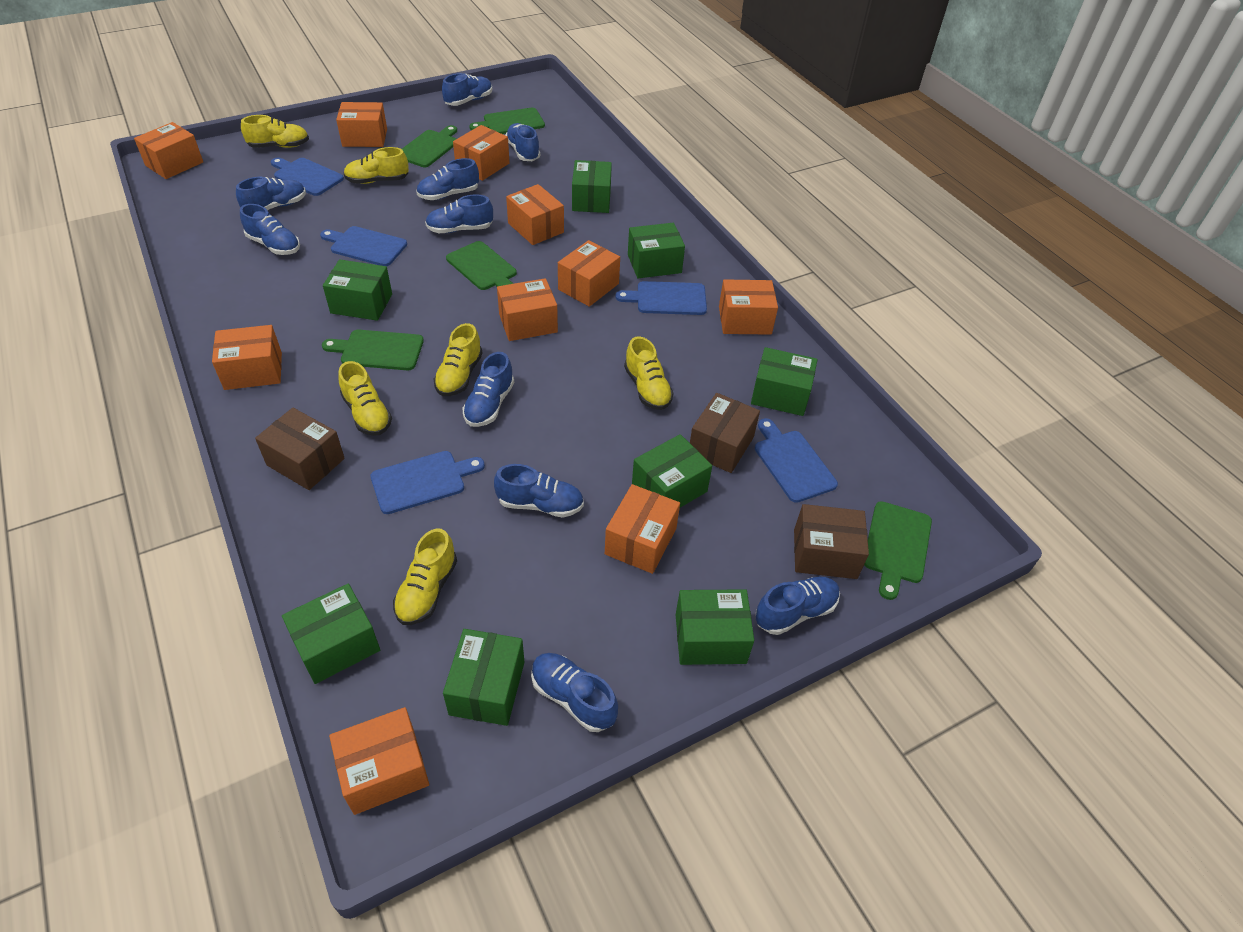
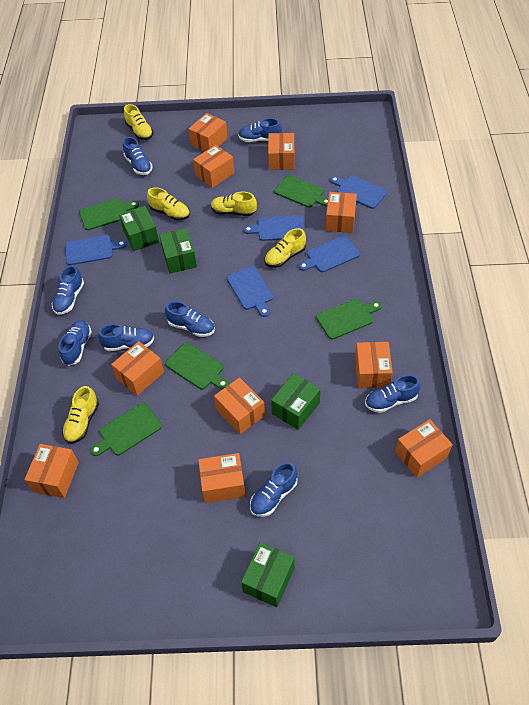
blue shoe: [236,177,306,210] [240,204,300,255] [416,158,479,200] [425,195,493,233] [442,73,493,106] [462,352,514,427] [494,464,584,518] [505,123,540,161] [531,653,618,732] [756,577,840,635] = 10 -> [52,265,84,315] [59,320,92,366] [98,324,154,351] [123,137,153,175] [165,301,215,337] [238,118,282,142] [250,462,297,517] [365,375,421,413] = 8
brown box: [255,408,345,490] [690,393,760,473] [794,504,869,579] = 3 -> none = 0
green box: [282,584,380,684] [323,259,392,321] [443,629,525,726] [572,160,612,213] [628,223,685,278] [632,434,712,508] [676,589,754,665] [751,347,818,416] = 8 -> [119,206,159,251] [159,228,197,274] [241,542,295,607] [271,373,321,430] = 4
yellow shoe: [241,115,309,148] [338,361,392,436] [344,147,409,184] [393,528,457,625] [434,323,483,396] [624,336,674,410] = 6 -> [62,386,99,444] [124,104,153,140] [147,187,190,220] [211,192,257,216] [264,228,306,268] = 5

